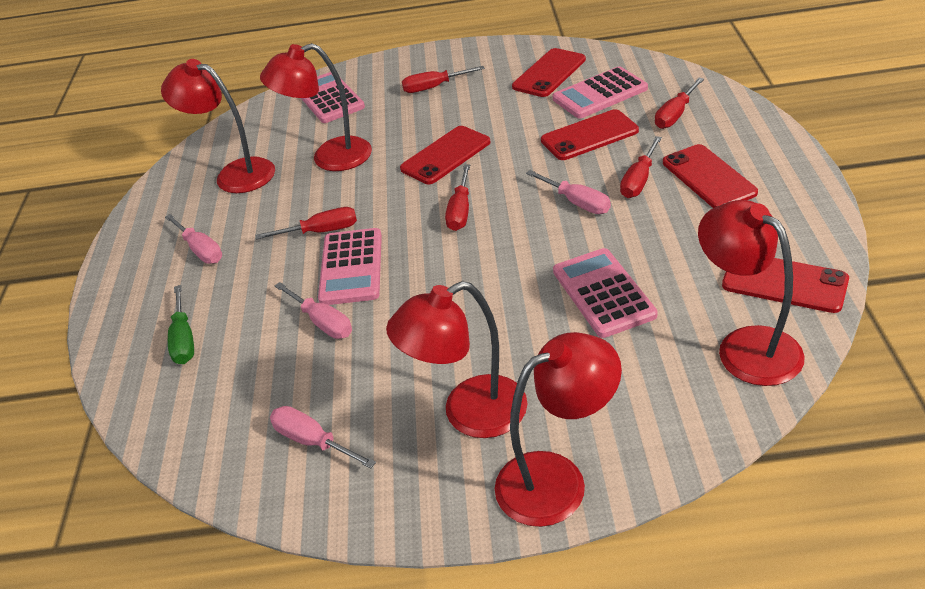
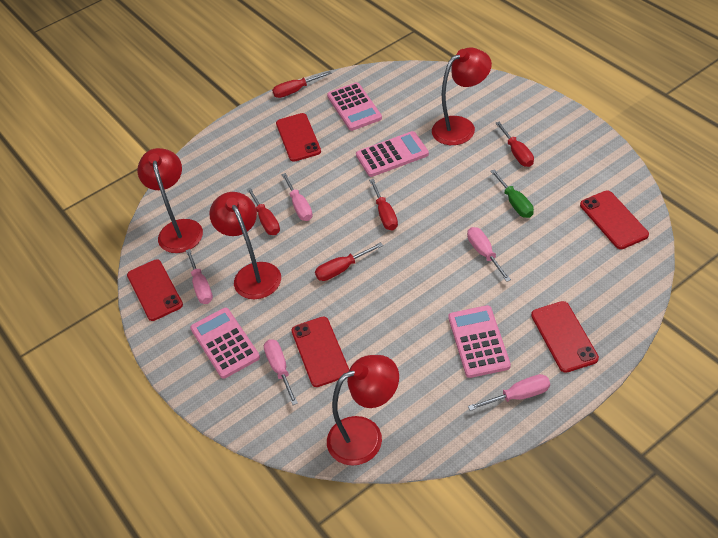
pink screwdriver: [165,214,222,264] [270,406,376,469] [275,282,352,339] [526,170,611,214] = 4 -> [186,249,213,304] [264,339,298,405] [282,173,313,221] [467,227,511,282] [468,374,550,411] = 5
red lamp: [161,59,275,193] [260,43,372,171] [386,281,527,438] [495,332,622,527] [698,200,804,386] = 5 -> [137,148,203,253] [209,192,281,299] [327,355,399,466] [432,48,492,145] = 4

